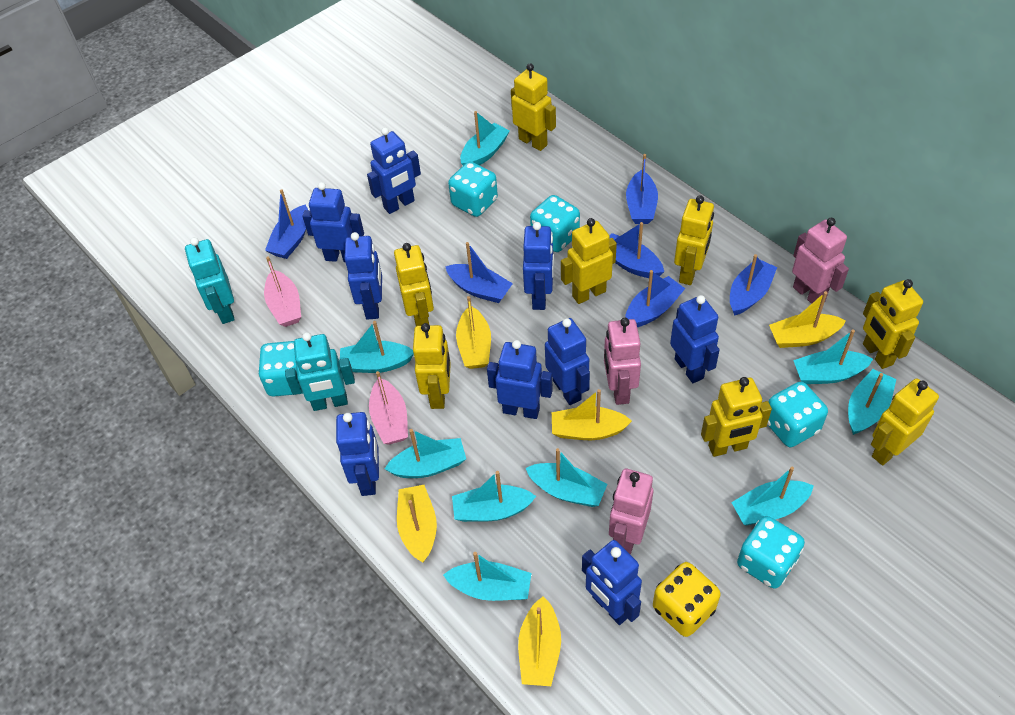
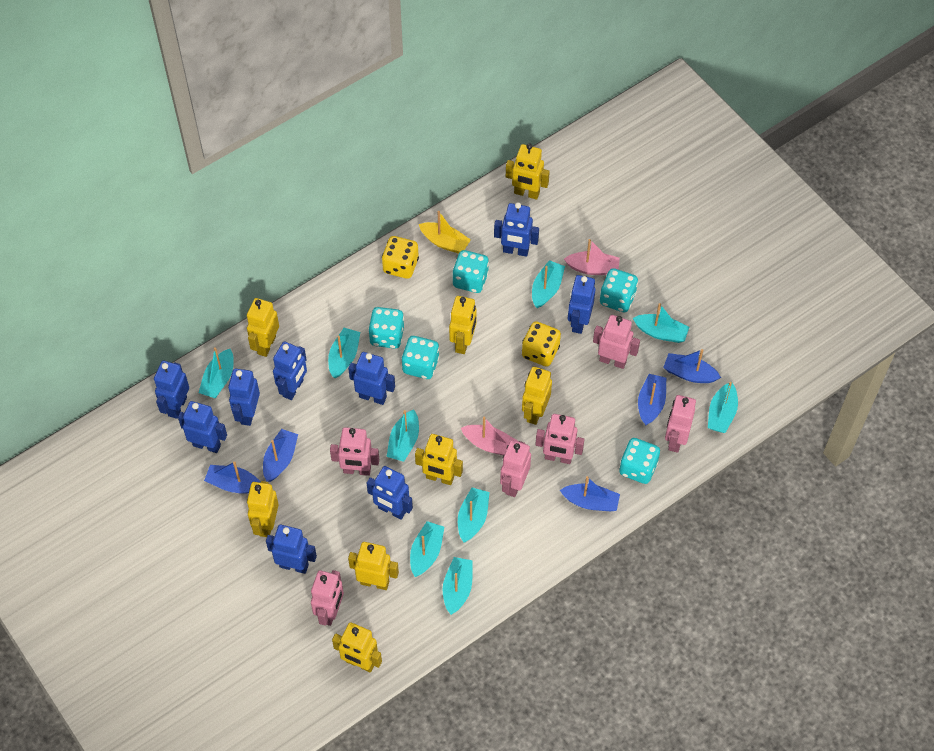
blue boat: [265,189,308,259] [445,242,513,303] [609,222,664,278] [625,270,685,327] [626,154,658,224] [730,254,777,316] = 6 -> [204,461,261,494] [263,429,298,482] [560,476,620,511] [638,374,666,425] [663,349,721,383] = 5
pink robot: [604,318,641,405] [609,468,653,555] [792,218,849,304] = 3 -> [311,570,344,626] [330,427,379,476] [500,440,531,497] [535,414,584,464] [593,315,640,369] [665,395,696,453] = 6
turquoise robot: [185,237,235,324] [285,332,355,411] = 2 -> none = 0
yellow boat: [397,485,437,562] [456,296,491,369] [518,596,561,686] [552,389,632,440] [769,291,846,348] = 5 -> [419,211,471,254] = 1
yellow dice: [653,562,721,637] = 1 -> [382,236,419,279] [522,321,561,366] = 2

